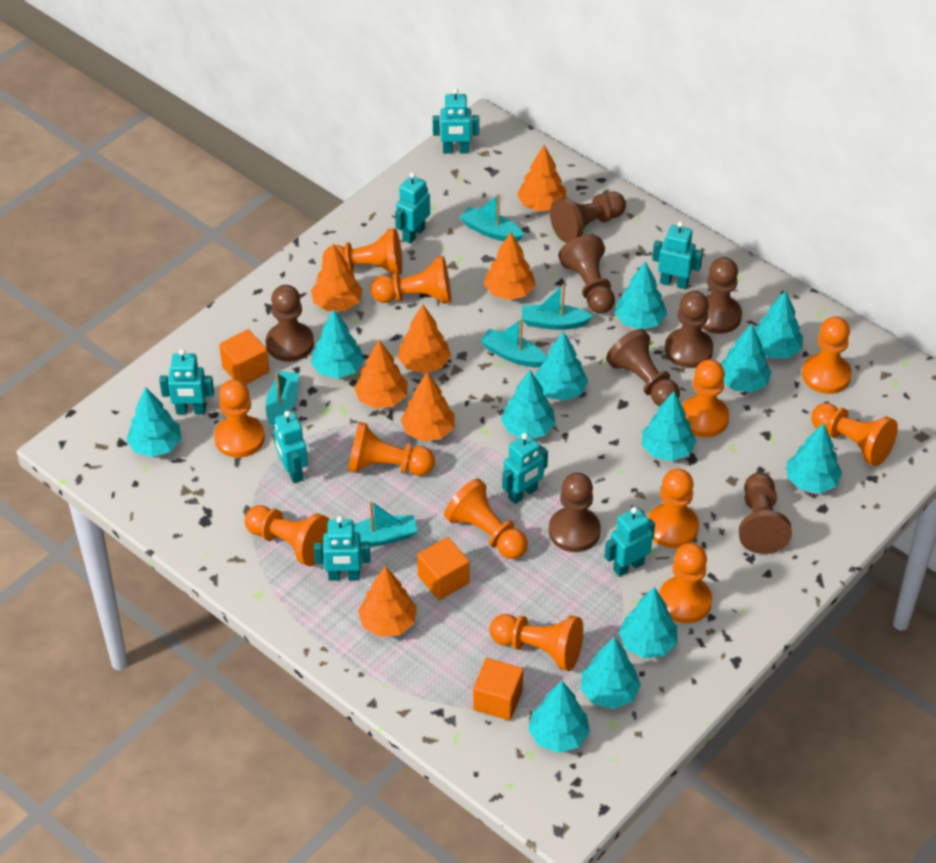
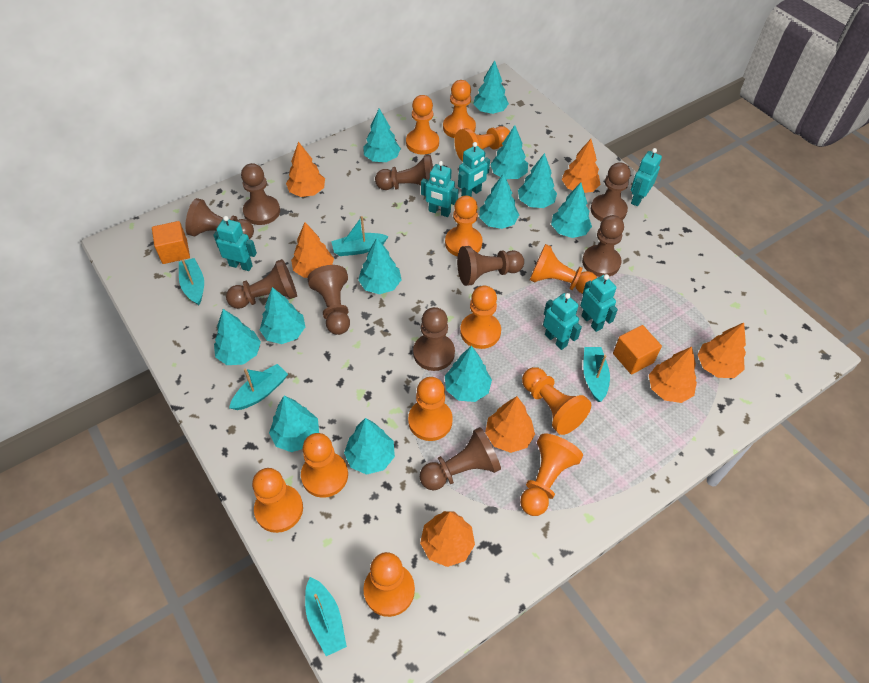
brown pawn: [266,285,314,362] [549,473,601,552] [550,192,626,243] [559,235,615,314] [606,329,680,407] [665,291,714,368] [701,257,742,334] [739,473,792,554] = 8 -> [185,198,254,239] [226,259,297,309] [241,163,280,225] [307,265,350,335] [375,155,433,190] [413,307,455,371] [420,427,501,491] [457,246,524,286] [582,215,624,277] [591,162,631,222] = 10
orange cube: [219,329,269,384] [417,537,470,600] [473,658,523,721] = 3 -> [152,221,190,264] [613,325,662,375] = 2
turquoise robot: [159,349,214,414] [274,411,308,483] [314,516,370,581] [395,172,430,244] [433,88,479,154] [502,433,548,504] [605,507,655,577] [652,221,703,289] = 8 -> [213,216,257,271] [421,161,459,217] [458,142,490,197] [543,293,582,350] [580,274,618,332] [631,148,662,206] = 6

